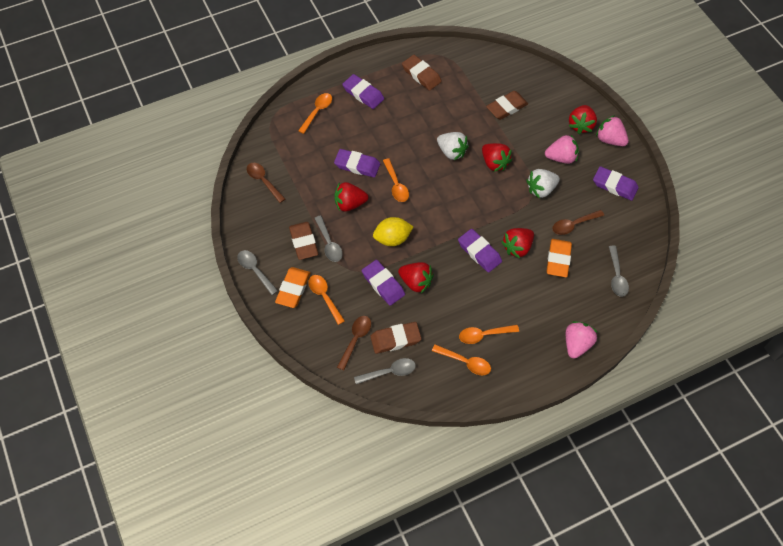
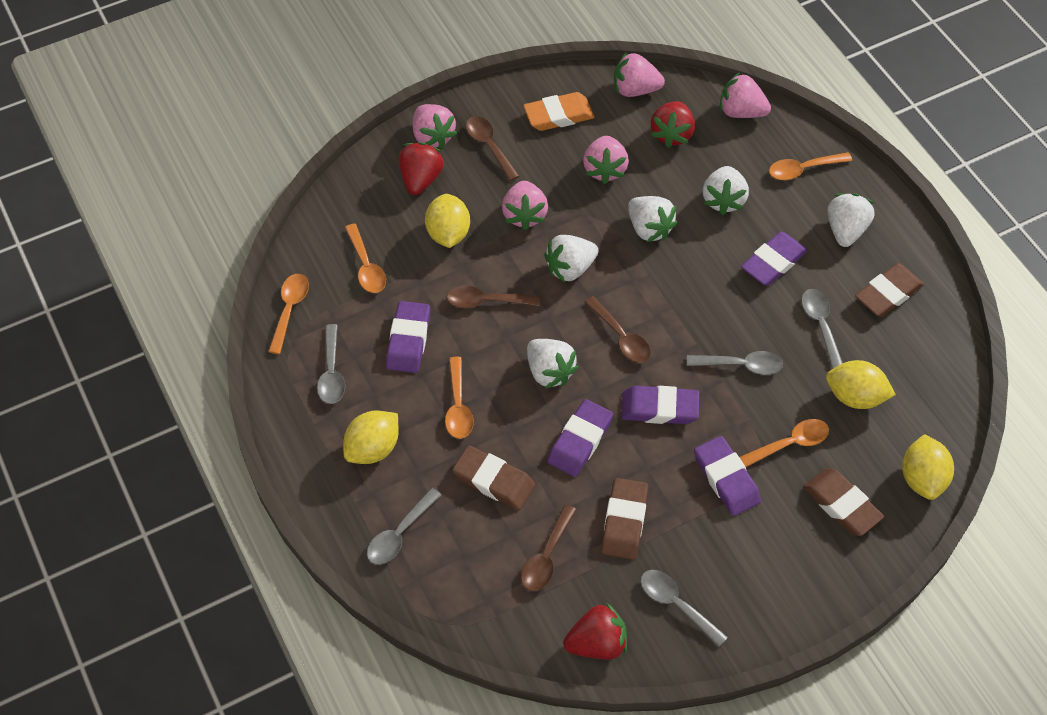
brown spoon: [247,163,285,203] [337,316,371,371] [552,210,604,235] = 3 -> [447,286,540,308] [466,116,519,181] [521,504,577,591] [584,296,651,363] = 4
grey spoon: [237,250,278,295] [314,216,343,262] [354,358,416,384] [609,246,629,297] = 4 -> [317,324,345,404] [367,488,441,565] [641,570,728,647] [687,351,783,375] [801,289,843,369] = 5
orange eraser: [275,267,310,308] [547,239,572,277] = 2 -> [523,92,595,131] = 1
pink strawberry: [545,135,579,164] [566,321,598,359] [596,115,629,146] = 3 -> [413,104,457,149] [502,181,548,231] [583,136,629,184] [614,52,665,97] [720,72,771,118] = 5
red strawberry: [334,182,368,212] [398,262,434,293] [482,143,512,172] [502,228,534,258] [569,105,597,134] = 5 -> [399,142,444,195] [563,603,627,660] [651,101,695,148] = 3
white strawberry: [437,132,469,160] [526,169,560,198] = 2 -> [527,339,579,389] [544,235,599,283] [628,196,678,242] [703,166,749,215] [828,193,874,247] = 5
yellow lemon: [373,217,413,246] = 1 -> [343,410,399,464] [425,194,470,248] [826,360,896,409] [902,434,954,500] = 4

